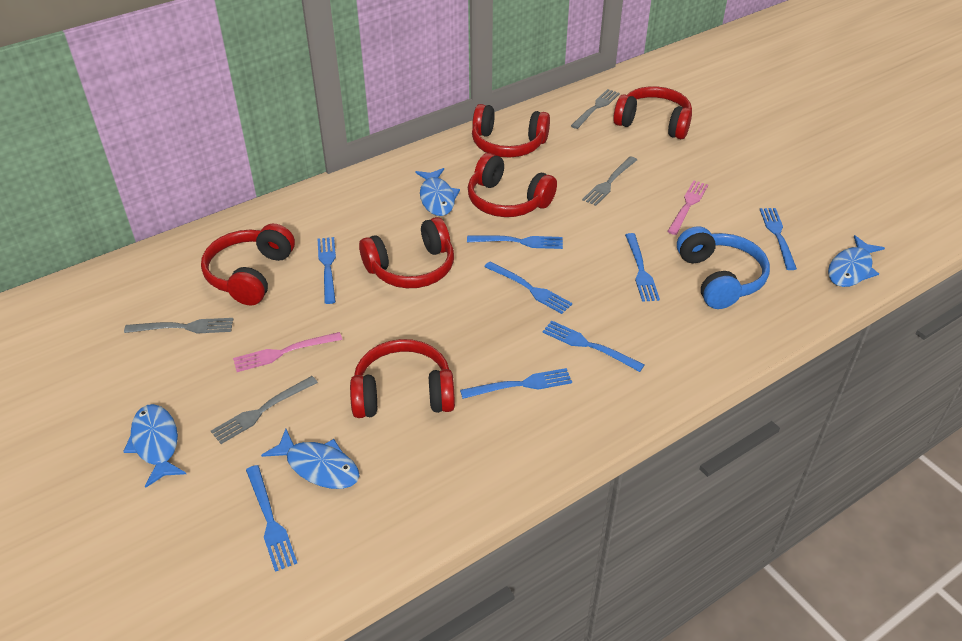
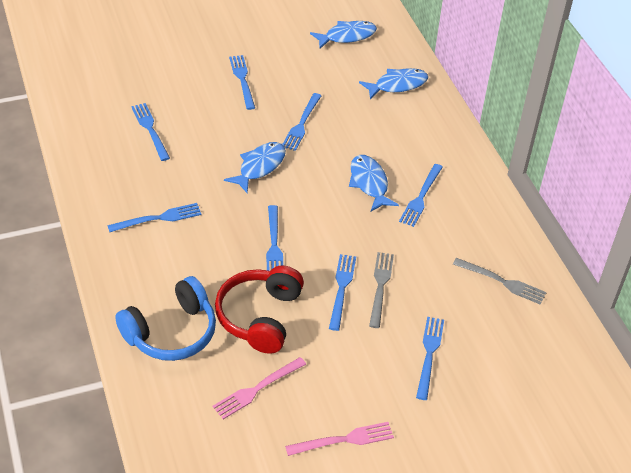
grey fork: [124,318,233,334] [211,376,318,444] [571,89,620,129] [582,156,637,206] = 4 -> [369,252,394,328] [453,258,547,305] = 2
red headphones: [201,224,295,305] [350,339,455,418] [359,217,454,288] [468,153,557,217] [472,104,550,157] [613,86,692,139] = 6 -> [215,266,304,354] = 1

